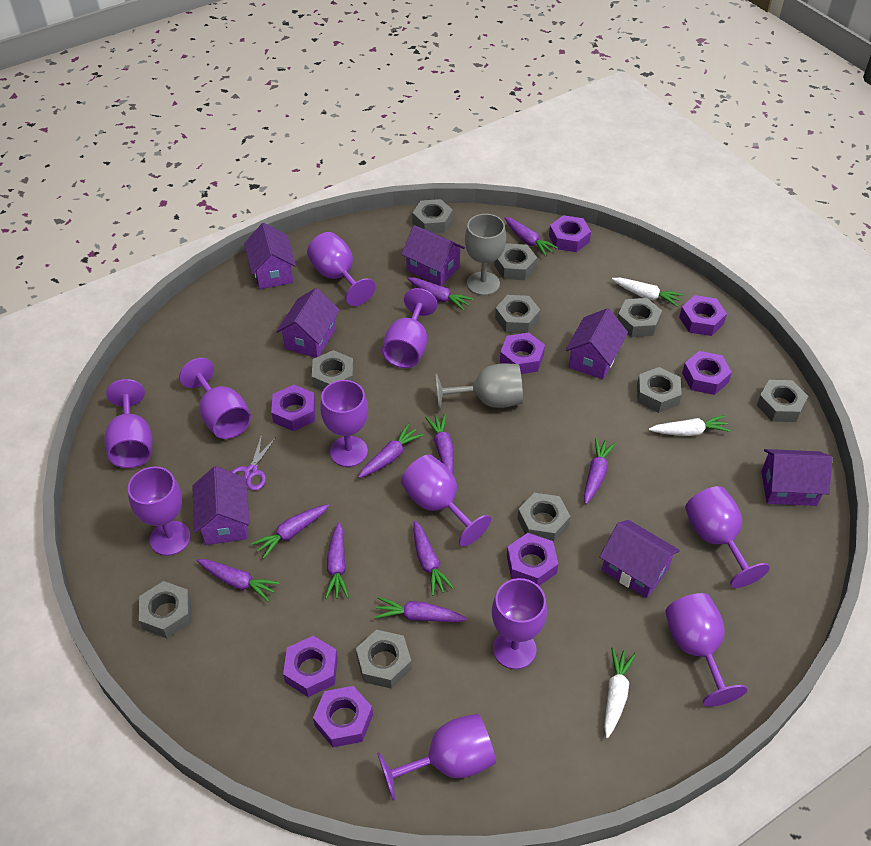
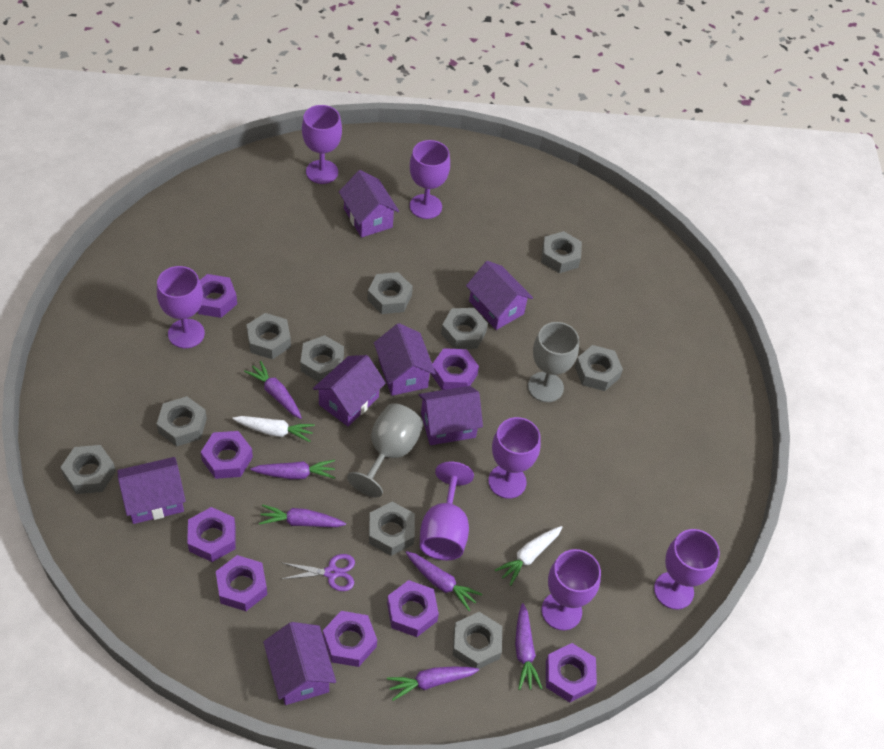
purple carrot: [197,559,280,602] [251,504,329,559] [325,522,349,599] [358,424,423,478] [374,597,467,622] [407,277,473,311] [413,521,455,596] [425,414,454,474] [504,217,558,257] [584,438,616,504] = 10 -> [244,361,302,419] [251,460,335,479] [259,504,346,527] [387,666,479,701] [406,551,482,611] [515,603,543,690] = 6
purple goblet: [105,379,152,468] [128,466,191,556] [179,358,251,439] [307,232,376,306] [320,380,368,467] [377,714,496,801] [382,288,437,368] [401,454,491,546] [492,578,547,669] [665,593,747,707] [685,486,770,588] = 11 -> [157,266,205,348] [302,105,342,184] [410,140,450,219] [420,461,474,560] [488,417,541,499] [542,549,601,630] [654,529,720,610] = 7
white carrot: [604,647,636,738] [612,278,683,307] [649,415,731,436] = 3 -> [232,416,315,442] [495,526,563,586] = 2

